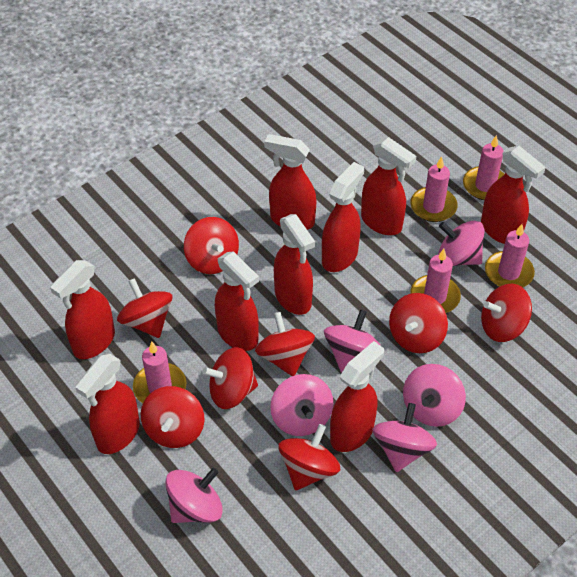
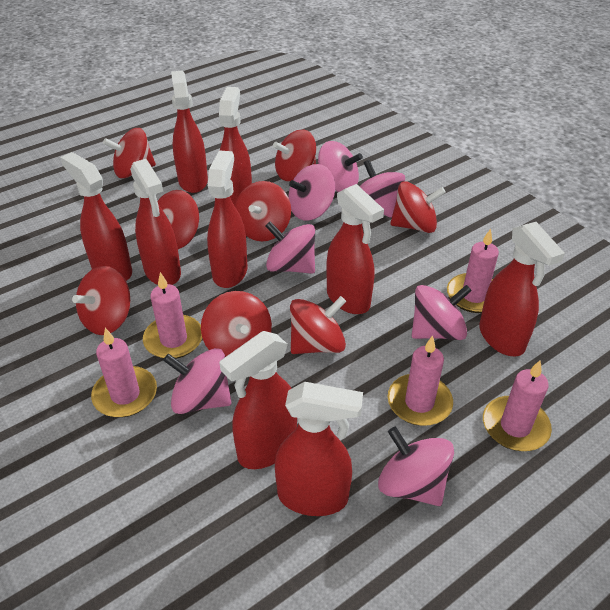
pink spinning top: [165,468,223,523] [270,374,333,436] [324,310,381,373] [372,403,437,472] [403,364,466,427] [438,221,485,266] = 6 -> [163,348,232,414] [265,221,315,274] [288,164,335,220] [318,141,363,192] [359,160,405,218] [378,427,454,506] [412,285,472,340] = 7

